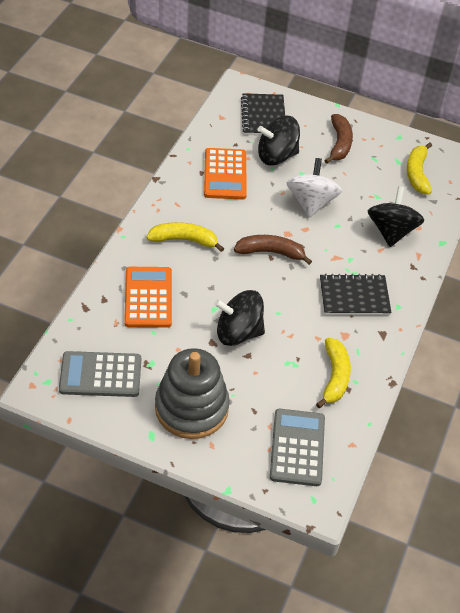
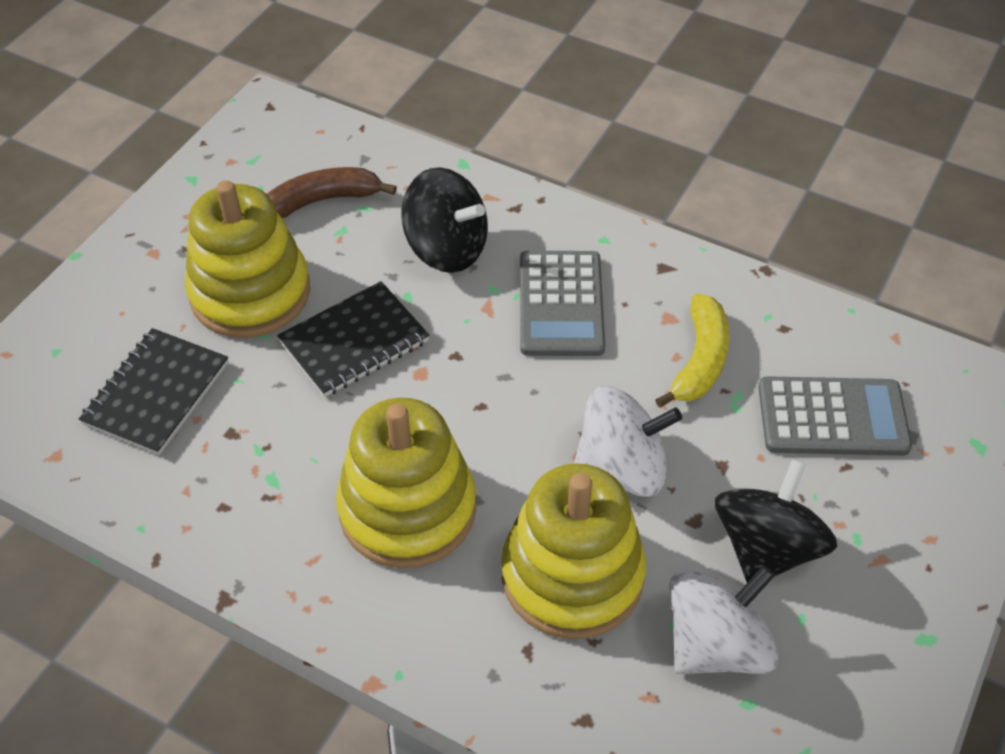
black spinning top: [214,290,265,346] [258,116,300,166] [368,186,424,247] = 3 -> [401,167,488,273] [715,459,837,583] = 2
brown banana: [234,235,312,265] [324,114,353,164] = 2 -> [267,167,397,218] = 1
grey stacking toy: [155,348,230,439] = 1 -> none = 0
orange calculator: [124,267,172,328] [204,148,247,200] = 2 -> none = 0
white spinning top: [286,158,342,218] = 1 -> [574,386,682,497] [669,565,778,674] = 2
yellow banana: [146,222,224,252] [316,338,351,408] [407,143,432,194] = 3 -> [655,293,729,408] = 1
yellow stacking toy: none = 0 -> [185,180,310,338] [336,398,476,568] [501,464,646,639] = 3

